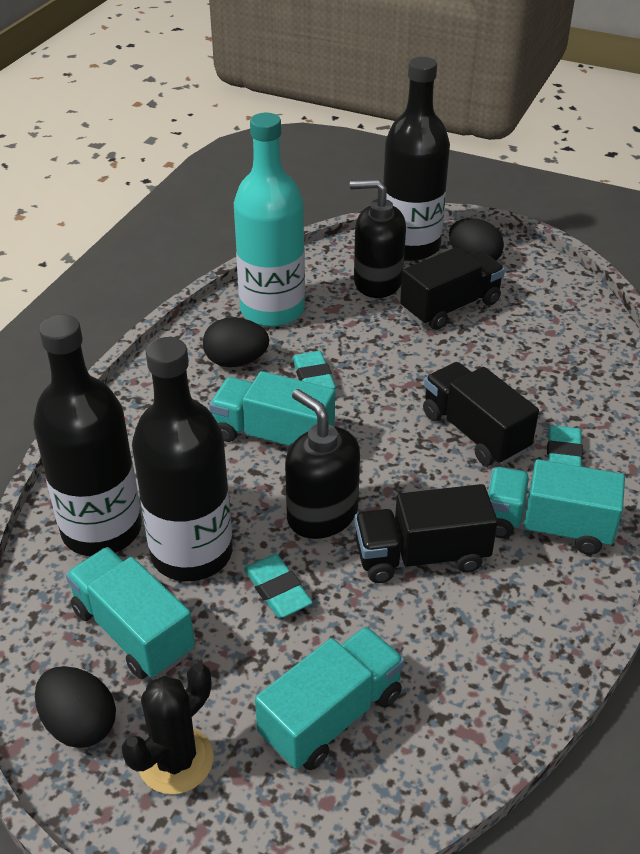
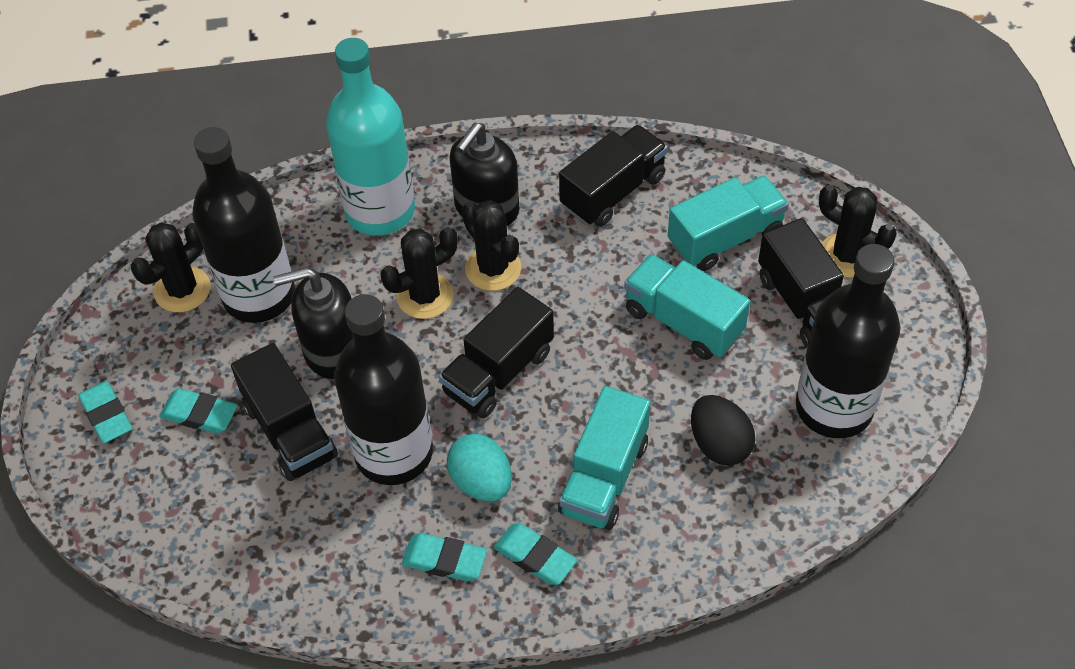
black cactus: [122,663,214,794] = 1 -> [130,222,211,312] [380,227,458,319] [462,200,521,291] [819,185,897,278] = 4
black egg: [35,666,116,748] [203,317,269,367] [449,218,504,261] = 3 -> [691,395,755,466] = 1
black truck: [354,484,498,583] [400,247,505,330] [423,362,539,466] = 3 -> [231,343,338,481] [439,287,554,418] [559,125,668,227] [758,218,844,348] = 4
turquoise egg: none = 0 -> [447,434,512,501] = 1
turquoise eraser: [244,554,313,618] [292,351,336,389] [547,425,583,467] = 3 -> [78,381,132,443] [159,388,238,434] [402,533,487,581] [494,523,577,585] = 4
turquoise truck: [66,547,195,679] [209,371,335,450] [255,626,405,770] [488,459,625,555] = 4 -> [558,386,651,530] [624,254,750,360] [668,176,789,271] = 3

